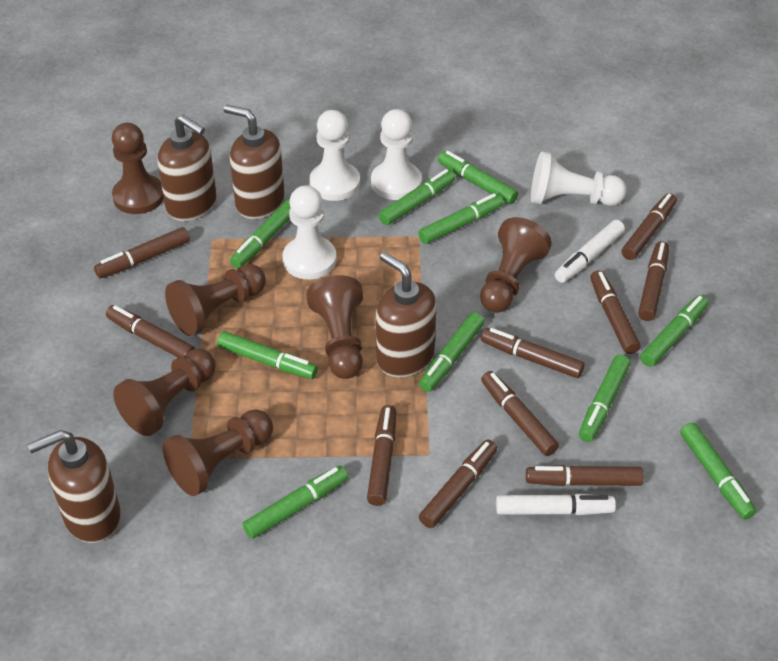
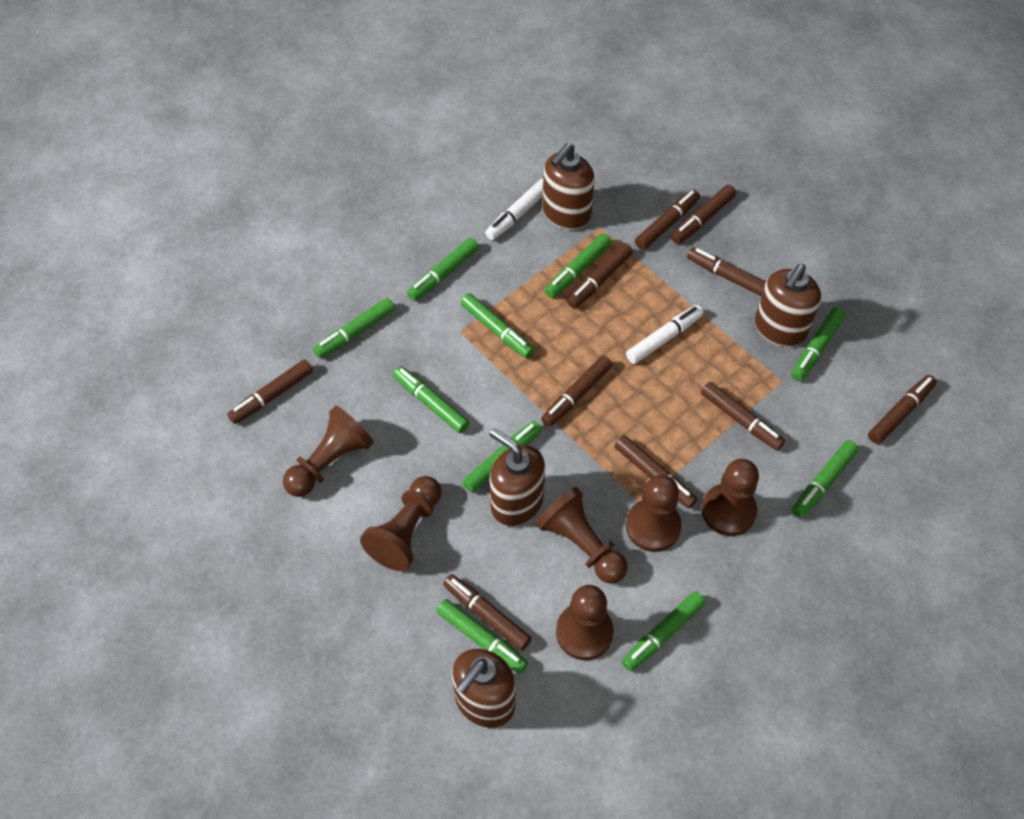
white pawn: [283,185,337,279] [309,110,360,201] [371,109,422,200] [531,151,627,206] = 4 -> none = 0

